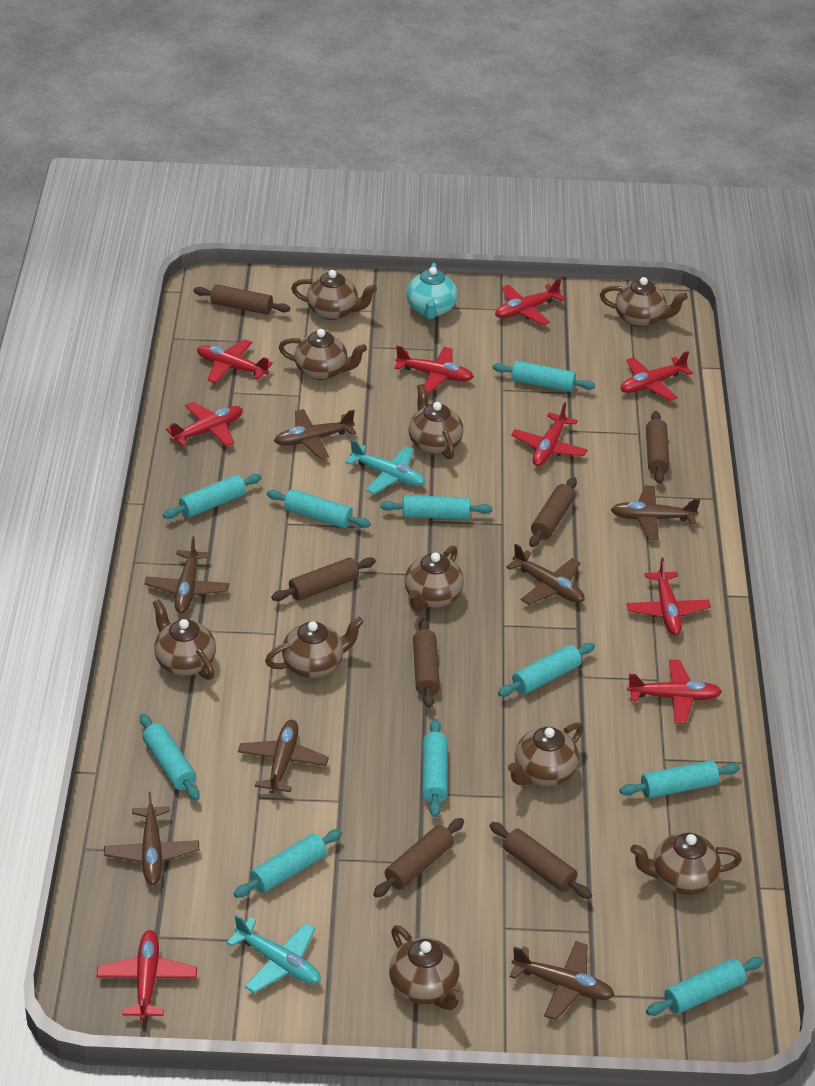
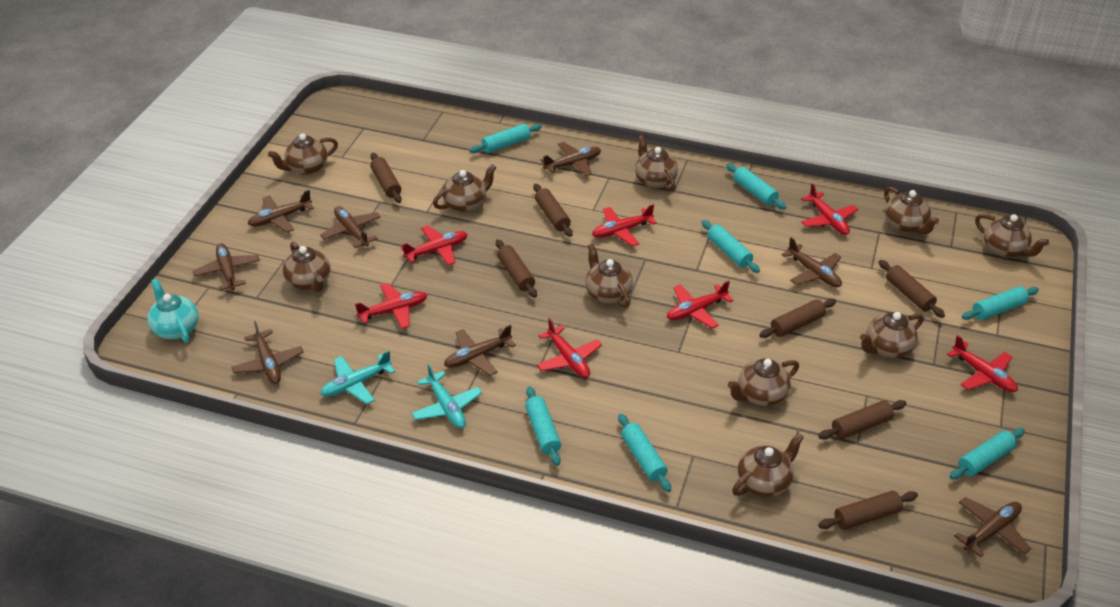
brown plane: [104,792,199,885] [144,536,229,613] [238,720,329,794] [274,409,356,459] [506,544,585,605] [510,941,615,1020] [611,485,700,540] = 7 -> [193,243,260,290] [231,321,303,384] [248,190,314,233] [320,206,381,248] [444,324,516,376] [541,142,601,176] [782,237,842,287] [954,497,1031,557] = 8
red plane: [96,930,197,1021] [166,402,243,447] [197,339,273,383] [394,346,474,393] [495,278,566,325] [511,402,588,466] [621,351,693,401] [626,558,711,635] [627,659,722,724] = 9 -> [355,283,427,329] [401,226,468,265] [537,318,602,378] [592,204,657,246] [667,280,734,328] [801,183,858,235] [947,335,1018,392] = 7
turquoise rolling pin: [140,714,200,801] [163,474,262,519] [234,829,342,898] [267,489,371,528] [380,495,493,519] [422,719,448,817] [492,361,595,392] [498,643,595,697] [620,760,740,798] [646,957,764,1016] = 10 -> [470,124,542,153] [525,386,561,466] [618,414,671,492] [702,220,760,273] [726,163,786,209] [950,428,1025,479] [962,286,1039,320] = 7

